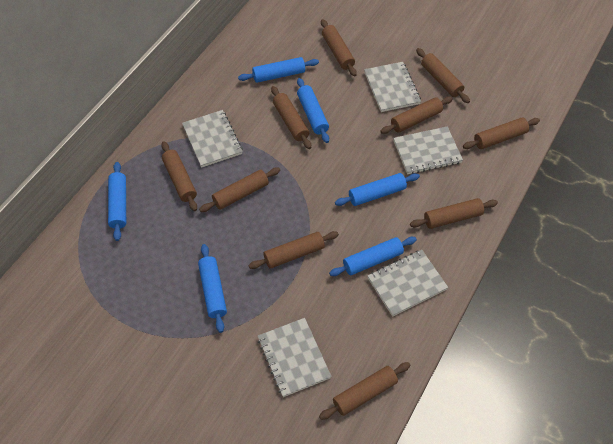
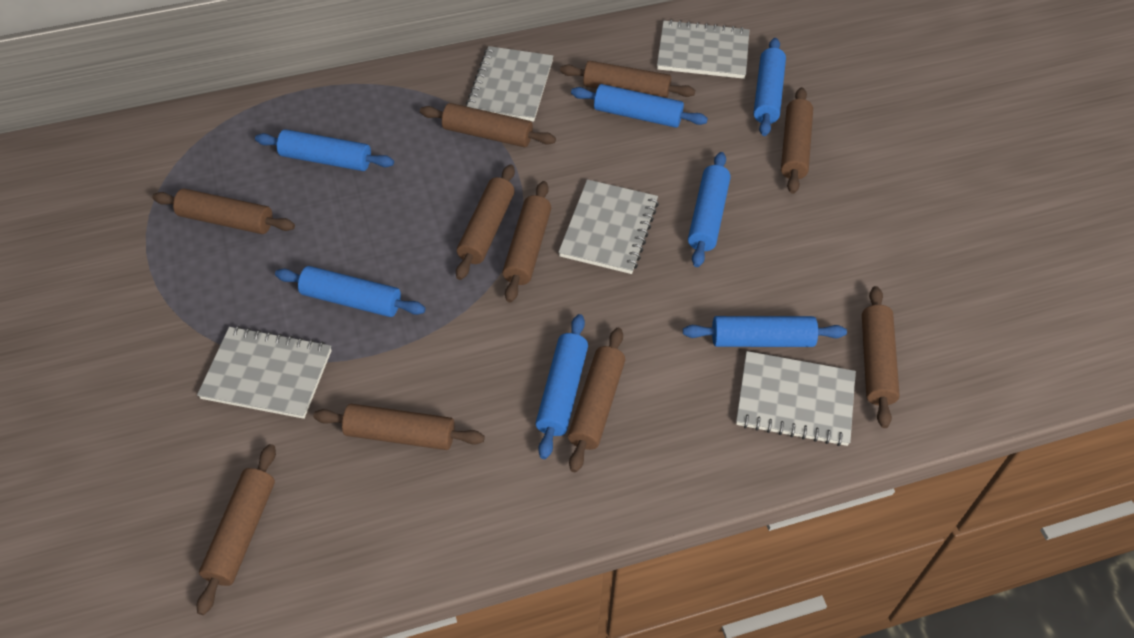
blue rolling pin: [108,162,126,241] [198,244,227,333] [238,57,319,83] [297,78,329,143] [329,237,417,276] [335,173,420,206] = 6 -> [255,129,394,171] [275,266,426,317] [535,314,588,459] [571,84,708,128] [683,316,847,347] [688,152,731,267] [753,38,786,136] = 7

